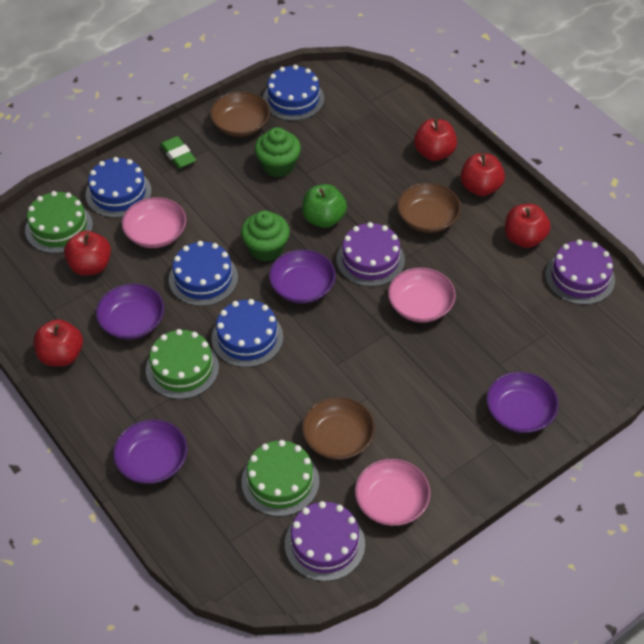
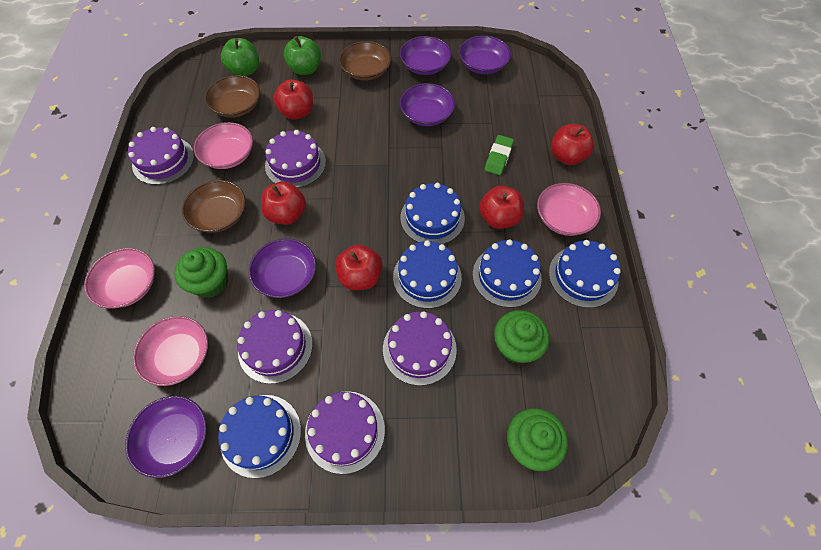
blue cake: [86,157,152,218] [169,241,238,306] [211,299,283,367] [263,65,324,121] = 4 -> [218,395,301,478] [393,240,462,309] [400,183,465,244] [473,239,542,308] [549,240,621,308] = 5
green apple: [302,184,347,228] = 1 -> [221,38,259,76] [284,36,321,75] = 2
green cake: [25,191,93,253] [146,329,219,399] [241,440,319,516] = 3 -> none = 0
green cupcake: [241,210,290,262] [255,127,301,177] = 2 -> [174,247,228,298] [494,310,549,364] [507,408,568,471] = 3
pink bowl: [122,197,187,248] [355,459,431,526] [388,267,456,323] = 3 -> [84,248,155,309] [133,316,208,386] [194,122,253,169] [537,183,601,236] = 4
purple bowl: [96,283,164,340] [113,419,188,484] [269,249,336,303] [486,372,559,433] = 4 -> [125,396,207,478] [249,239,316,298] [400,36,452,75] [400,83,455,126] [459,35,511,74] = 5
purple cake: [285,501,365,581] [336,222,405,287] [545,239,615,305] = 3 -> [128,127,194,185] [237,310,313,384] [265,130,326,188] [305,391,385,474] [383,311,457,386] = 5

